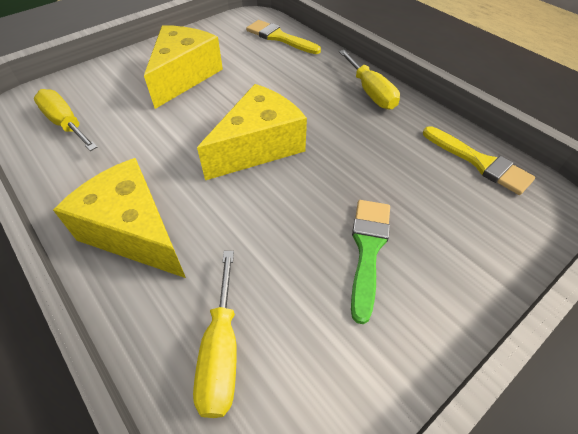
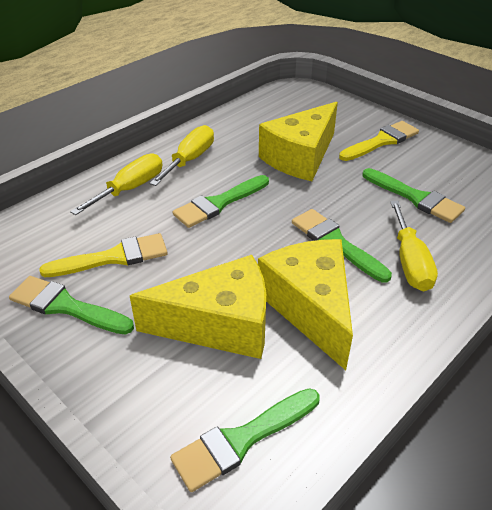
green brush: [351,200,390,324] = 1 -> [9,276,134,335] [170,388,320,492] [173,175,269,228] [292,209,392,282] [362,168,465,223] = 5

